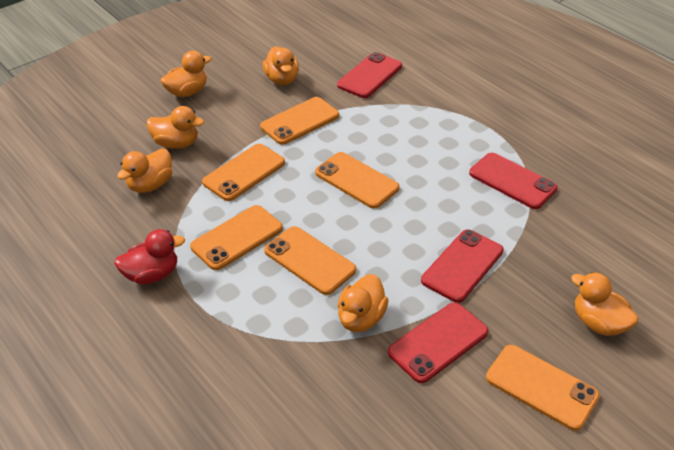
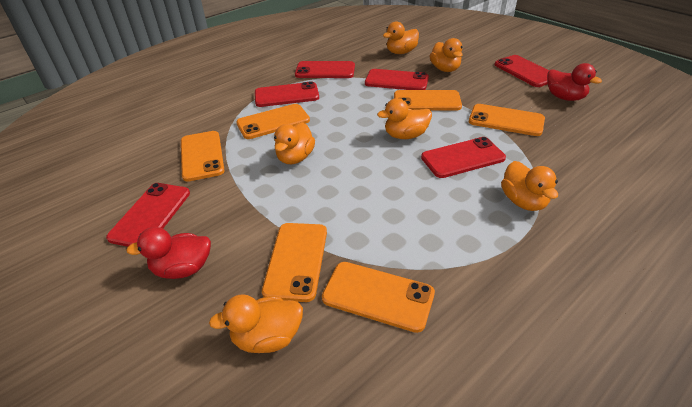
red duck: [114,229,185,284] = 1 -> [126,227,211,279] [547,63,602,101] = 2
red phone: [337,52,402,98] [388,302,488,383] [421,229,504,303] [469,153,558,209] = 4 -> [106,183,190,247] [255,81,319,107] [295,61,355,78] [365,69,429,90] [421,137,506,178] [494,55,549,87] = 6

